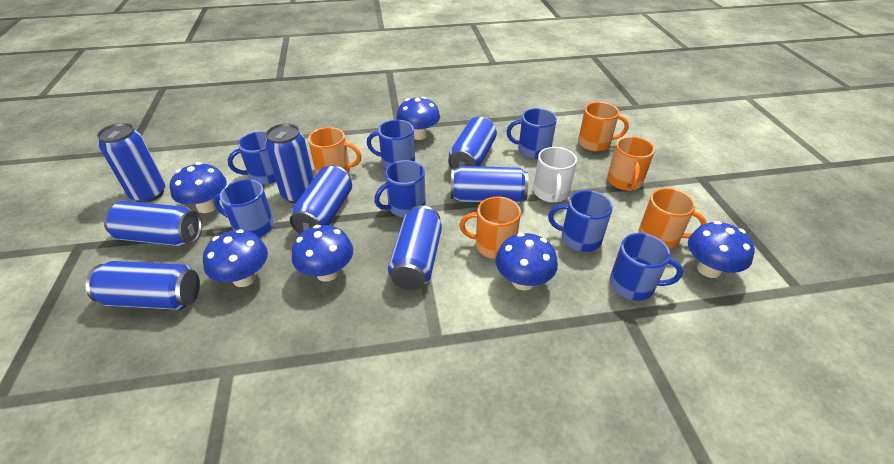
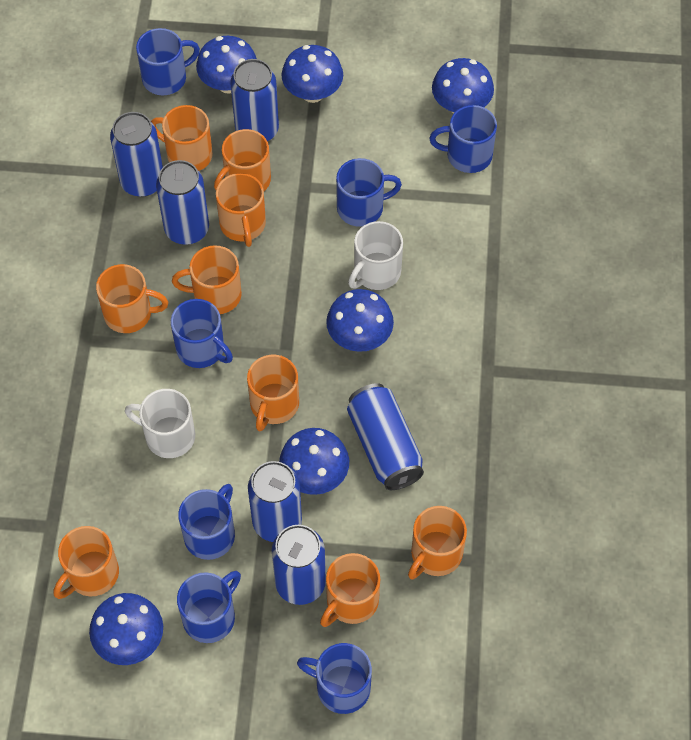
blue can: [86,261,200,310] [97,123,165,203] [104,201,202,246] [265,123,314,203] [290,165,352,234] [388,205,442,290] [448,117,497,169] [451,166,528,204] = 8 -> [110,112,163,197] [156,160,209,245] [230,59,279,141] [248,461,302,542] [272,525,326,605] [347,383,424,490] = 6
orange mug: [308,127,361,175] [459,197,521,259] [578,102,629,151] [607,136,655,191] [638,188,707,249] = 5 -> [54,526,119,599] [96,264,168,333] [151,105,213,171] [172,245,242,314] [214,129,271,191] [216,173,266,247] [247,355,299,431] [320,553,380,627] [408,506,467,579] = 9
white mug: [533,147,577,203] = 1 -> [125,389,195,458] [348,221,403,290] = 2

